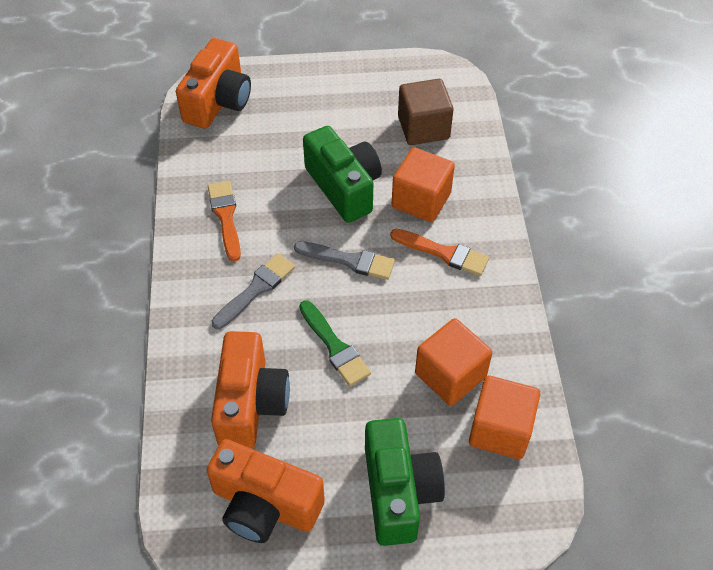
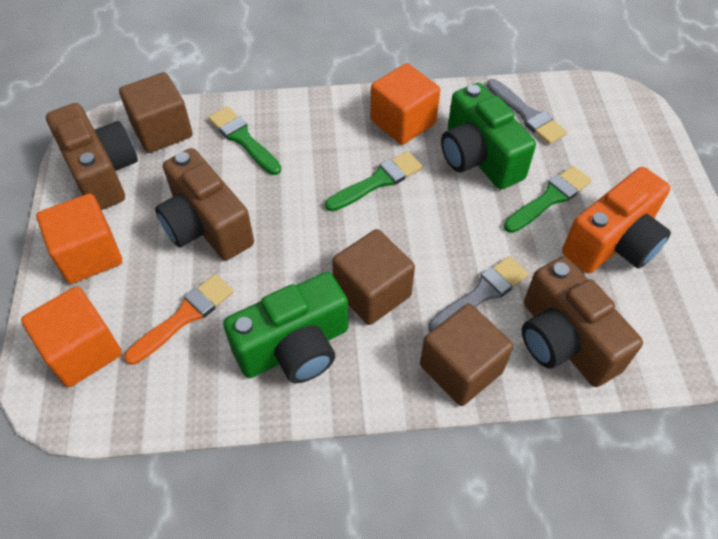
brown camera: none = 0 -> [46,103,138,210] [155,148,254,260] [522,256,643,387] = 3
brown cube: [398,79,454,145] = 1 -> [119,72,193,153] [332,229,415,325] [420,304,513,406] = 3
green brush: [299,300,371,386] = 1 -> [208,106,281,175] [325,151,423,211] [504,166,592,233] = 3
orange brush: [208,181,241,262] [390,229,489,276] = 2 -> [124,274,234,365] = 1
orange camera: [176,38,251,129] [206,439,325,543] [211,331,290,449] = 3 -> [562,167,671,273] = 1

